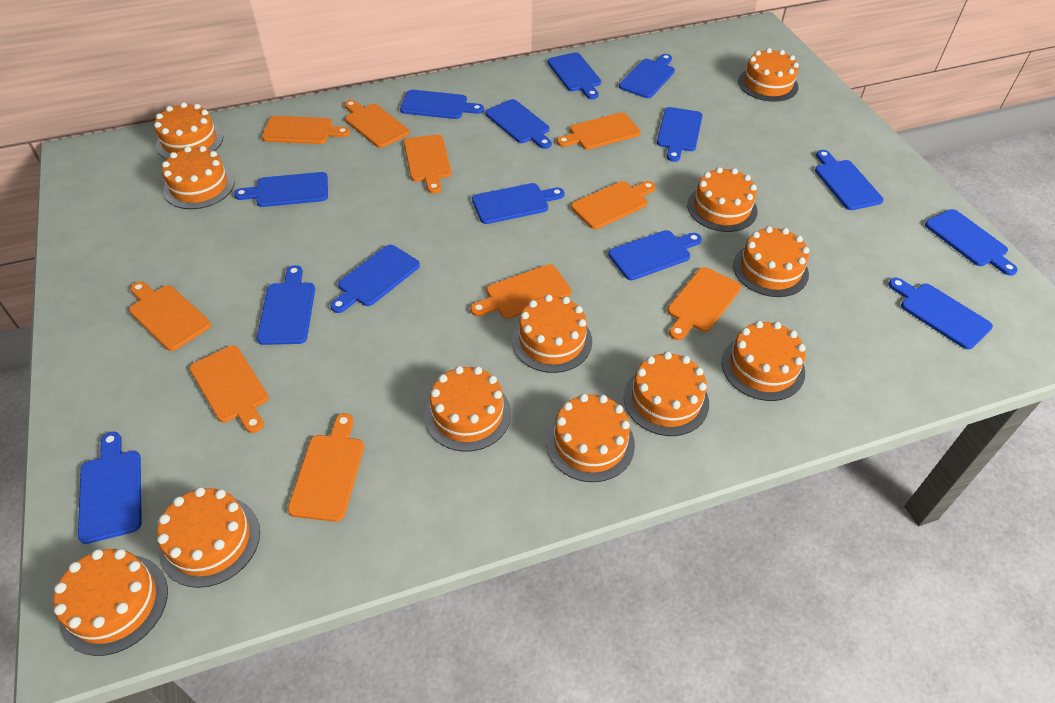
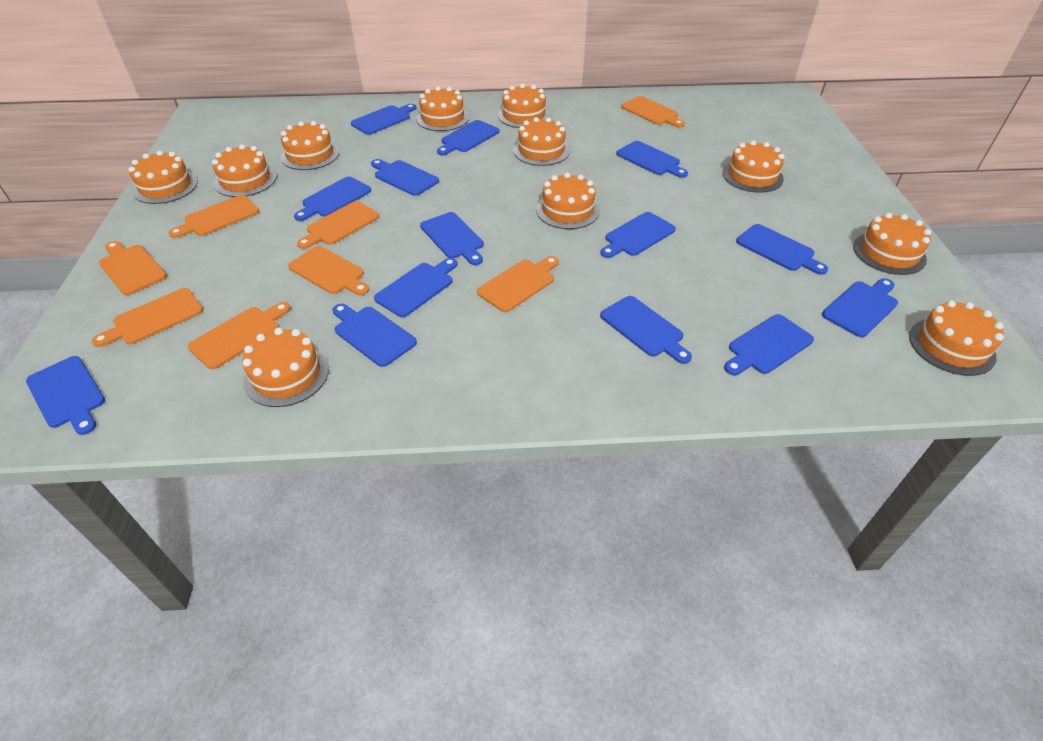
orange cake: [53,549,168,656] [154,102,223,159] [157,487,260,588] [162,146,235,209] [424,366,511,452] [512,294,592,373] [546,394,635,482] [624,351,709,436] [687,167,758,232] [722,321,806,401] [733,226,809,297] [738,48,799,102] = 12 -> [129,151,198,204] [212,144,276,197] [242,328,329,407] [281,121,339,170] [416,86,469,131] [498,84,550,128] [513,117,570,166] [536,173,600,229] [722,140,784,193] [853,213,931,275] [909,300,1004,376] = 11
orange cutting board: [129,281,211,351] [189,345,268,433] [262,116,350,144] [287,413,364,522] [344,100,409,148] [404,135,452,194] [470,264,572,319] [557,113,641,149] [571,181,656,229] [667,267,741,340] = 10 -> [92,288,203,347] [99,241,167,295] [169,195,259,238] [188,302,291,369] [288,246,369,296] [297,201,379,249] [477,256,559,312] [621,96,685,128] = 8

